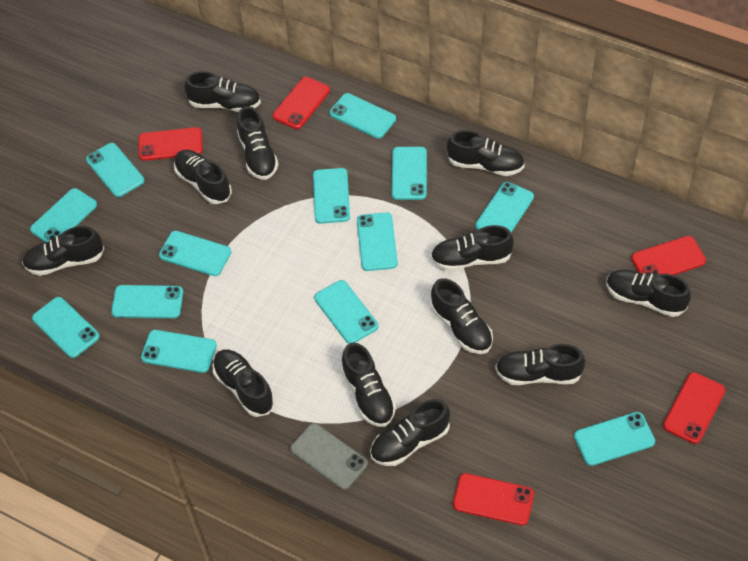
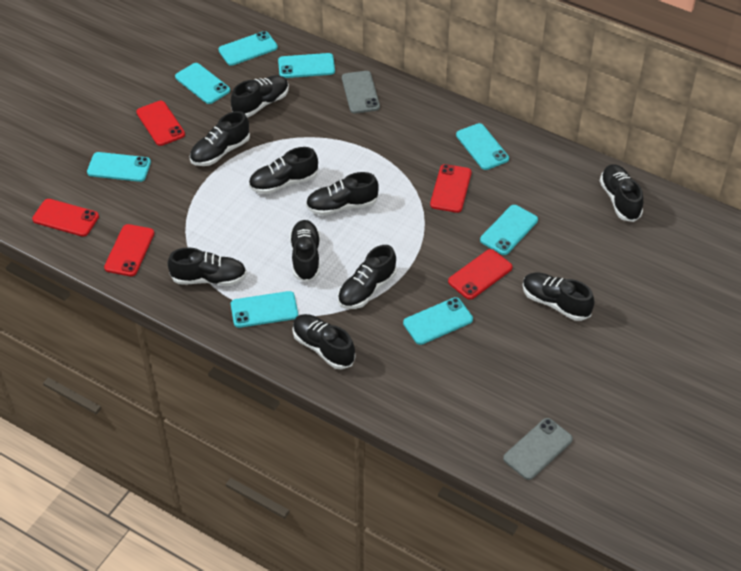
black shoe: [22,226,104,276] [174,150,232,204] [184,71,261,112] [213,350,275,417] [237,106,278,180] [341,342,396,427] [370,399,450,466] [430,278,493,354] [431,225,514,271] [447,130,525,176] [495,344,586,385] [606,270,691,317] = 12 -> [168,247,247,286] [189,111,250,166] [231,75,289,118] [249,147,318,194] [290,220,320,282] [293,314,355,369] [306,172,379,216] [338,245,397,309] [523,272,594,321] [600,164,643,222] = 10
grey phone: [290,423,368,490] = 1 -> [342,71,380,113] [503,418,573,480] = 2
turquoise phone: [30,188,97,242] [32,297,100,358] [86,143,144,197] [111,285,183,318] [141,330,217,373] [159,231,231,276] [313,168,350,224] [314,280,378,344] [329,93,396,139] [357,212,398,271] [392,147,427,200] [475,182,534,233] [574,412,655,466] = 13 -> [87,152,151,182] [175,63,230,104] [218,31,278,66] [231,291,298,328] [278,53,335,78] [403,297,473,345] [456,123,509,170] [480,205,538,255] = 8

